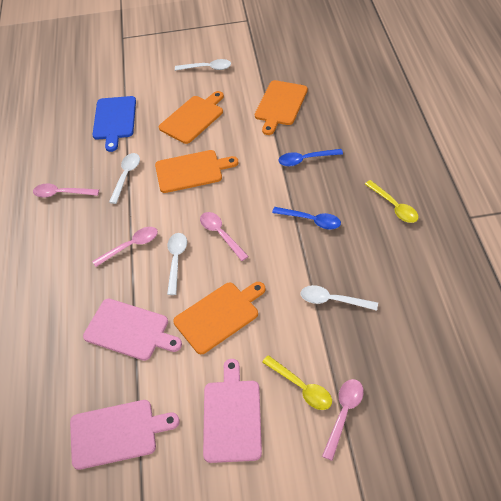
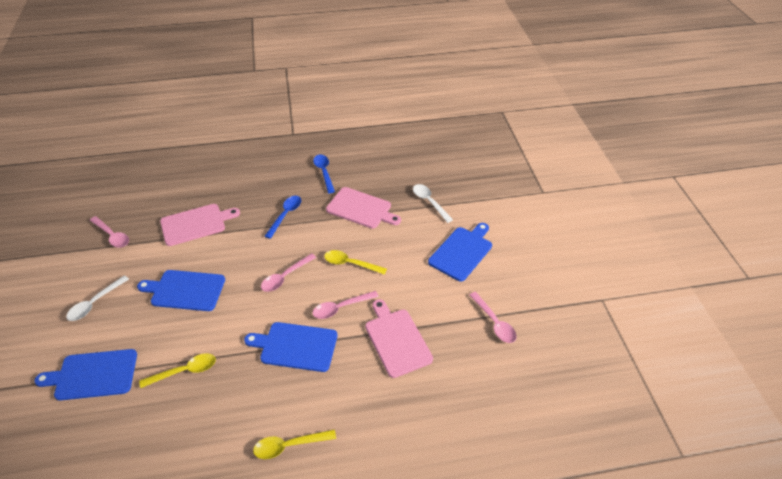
blue cutting board: [92,96,136,152] = 1 -> [34,349,137,401] [137,270,225,311] [244,322,337,372] [428,223,492,281] = 4
orange cutting board: [155,150,238,193] [159,91,224,144] [173,282,266,354] [255,80,308,135] = 4 -> none = 0
white spoon: [109,153,140,204] [167,233,187,295] [175,59,231,71] [301,285,378,311] = 4 -> [66,275,129,321] [413,184,453,223] = 2
yellow spoon: [262,355,332,410] [365,180,419,223] = 2 -> [139,353,216,388] [253,429,336,459] [324,250,387,275] = 3

